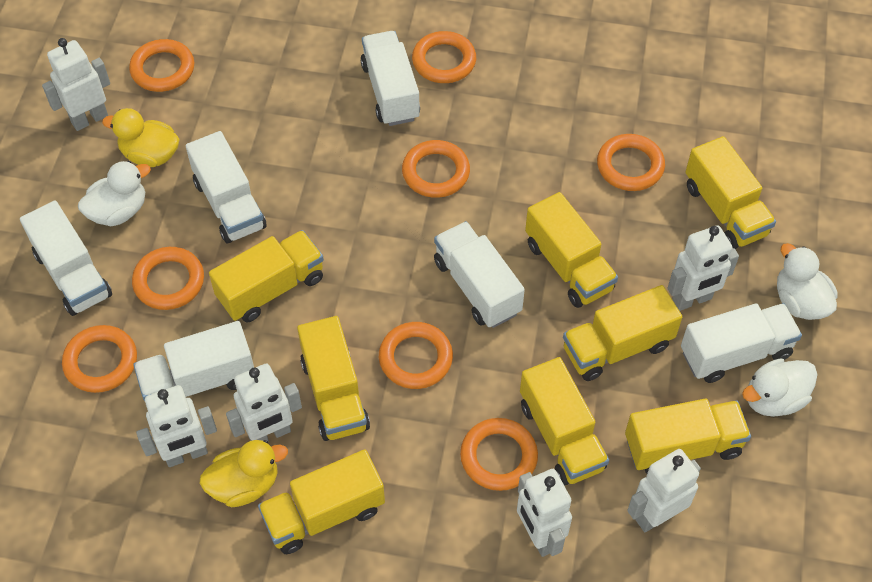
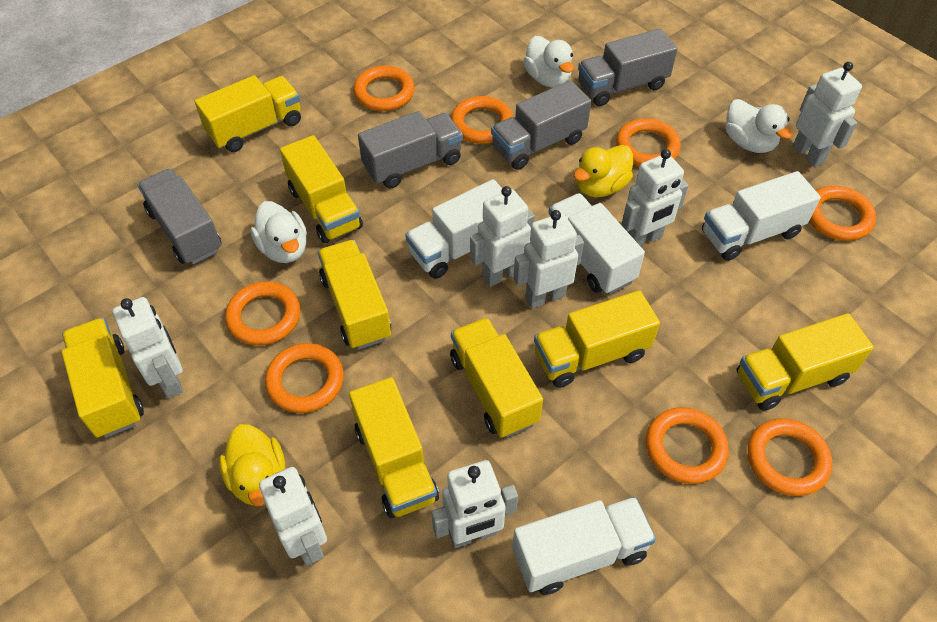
grey truck: none = 0 -> [137,169,221,265] [358,111,463,188] [491,80,591,170] [578,28,677,106] = 4
white robot: [42,38,110,131] [136,385,217,467] [226,363,302,442] [517,469,572,557] [627,449,701,532] [668,225,739,311] = 6 -> [113,297,184,399] [259,467,327,566] [431,460,518,548] [470,186,535,287] [513,210,584,308] [621,149,689,246] [793,62,862,167] = 7
white truck: [20,200,112,316] [133,321,254,401] [186,131,267,243] [360,31,420,126] [434,221,525,328] [681,303,802,383] = 6 -> [405,179,502,279] [512,497,656,595] [548,193,645,294] [702,171,821,261] = 4

